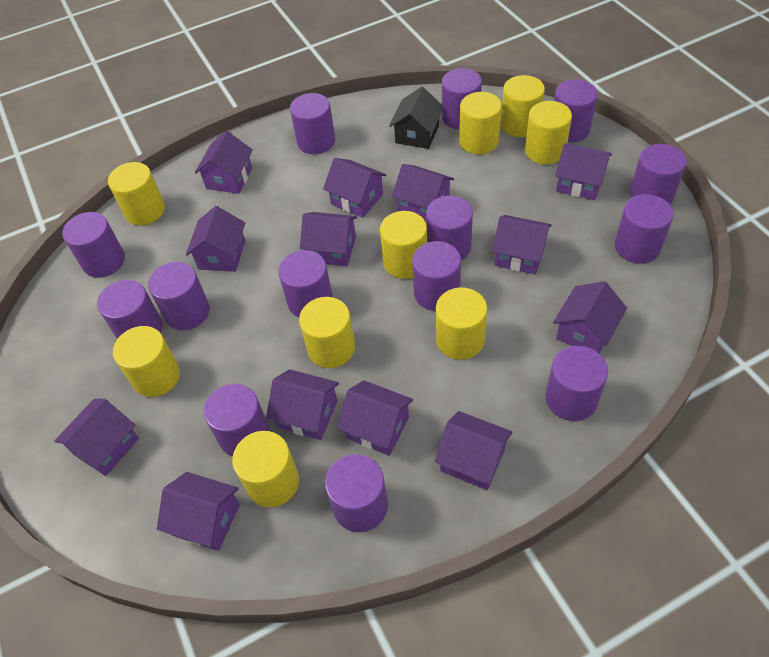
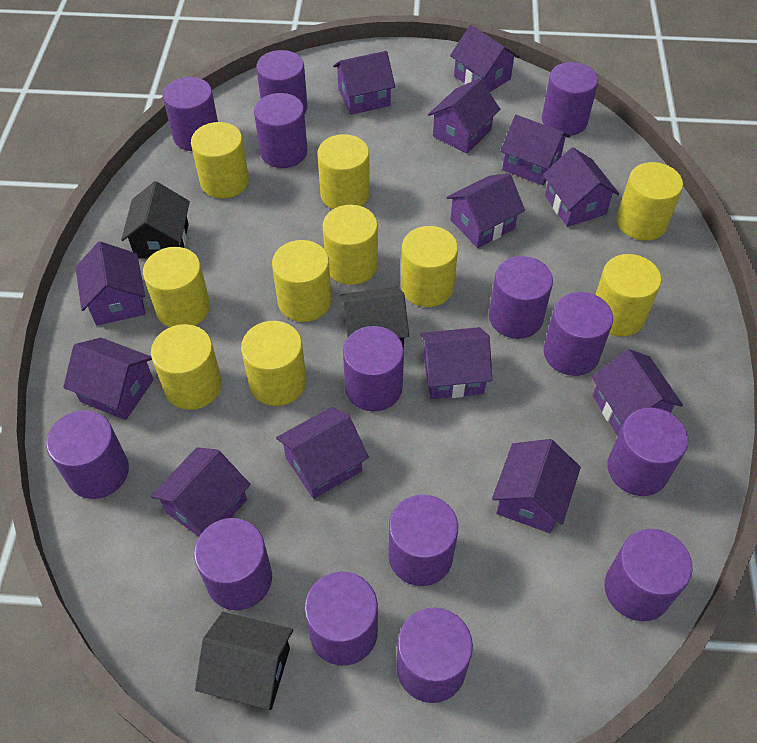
black house: [389,87,444,149] = 1 -> [121,181,190,258] [195,612,293,710] [340,287,409,347] = 3
yellow cylinder: [108,162,165,225] [113,326,180,397] [232,431,299,507] [299,297,355,368] [380,211,427,279] [436,288,487,360] [459,92,502,154] [501,75,545,137] [525,101,572,165] = 9 -> [143,247,210,327] [151,324,222,410] [191,122,249,199] [241,321,306,406] [272,240,332,322] [317,134,370,209] [323,205,378,285] [401,226,458,307] [595,254,661,337] [617,162,683,241] = 10

